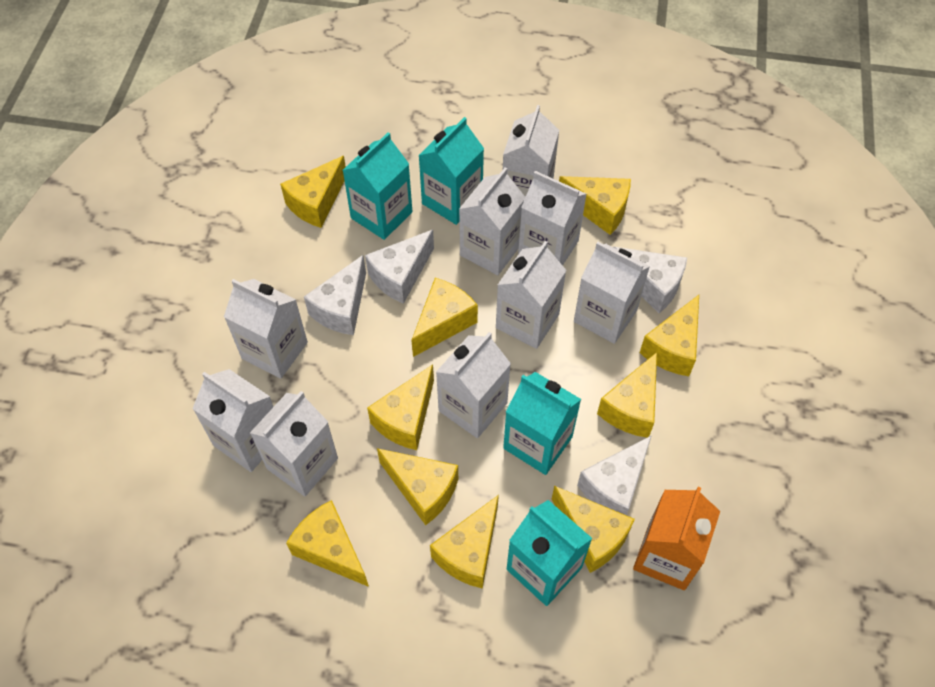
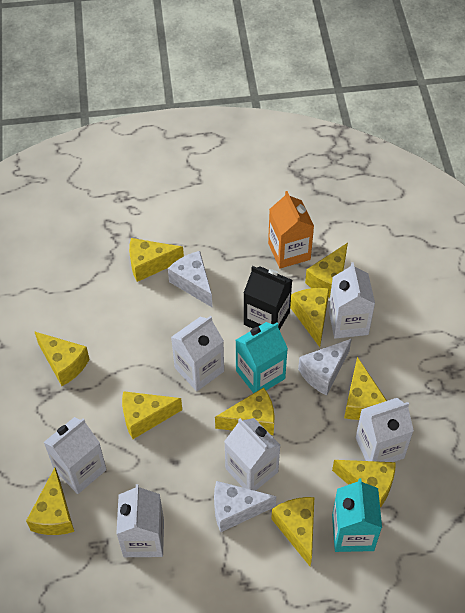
black carton: none = 0 -> [244,266,292,330] = 1
turquoise carton: [343,132,412,240] [418,117,484,225] [503,372,581,475] [507,500,593,606] = 4 -> [236,322,288,393] [332,478,382,552] = 2
white carton: [192,369,274,472] [224,279,308,379] [250,391,338,496] [436,332,511,438] [459,167,525,275] [496,241,566,349] [503,105,559,197] [518,171,587,265] [574,242,650,344] = 9 -> [43,417,107,494] [116,484,164,557] [171,316,224,391] [224,418,281,491] [328,262,375,339] [356,398,414,462] = 6
white cheese: [304,255,366,335] [365,230,434,304] [577,435,652,515] [614,247,687,313] = 4 -> [168,251,212,307] [214,481,276,532] [298,339,352,395] = 3

